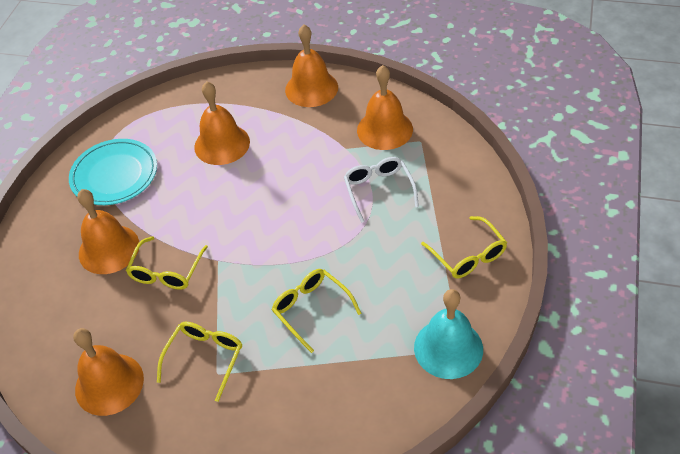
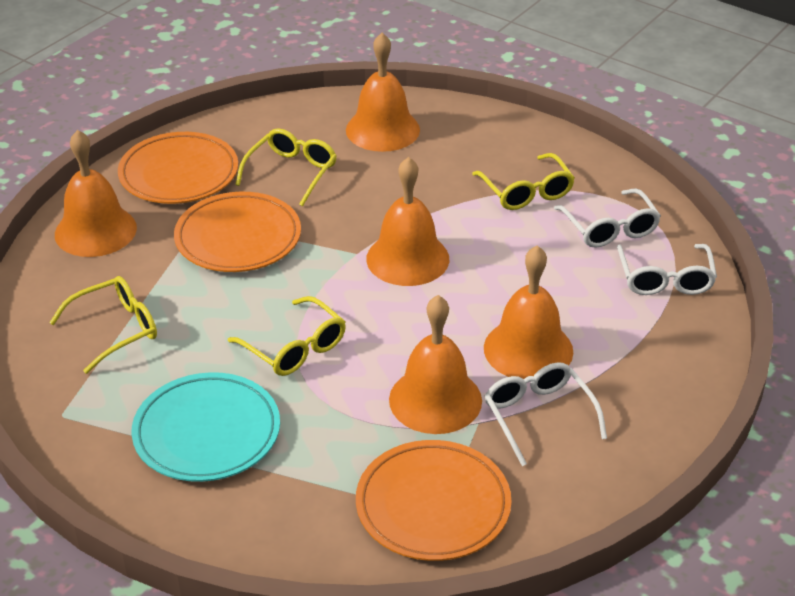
orange plate: none = 0 -> [118,132,238,204] [174,192,301,272] [356,440,511,561] = 3
turquoise bell: [414,289,483,379] = 1 -> none = 0
white glasses: [344,157,419,223] = 1 -> [485,362,607,466] [554,188,661,248] [617,244,717,295] = 3

